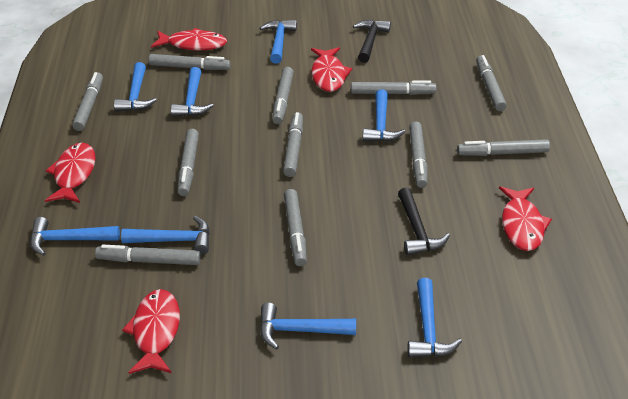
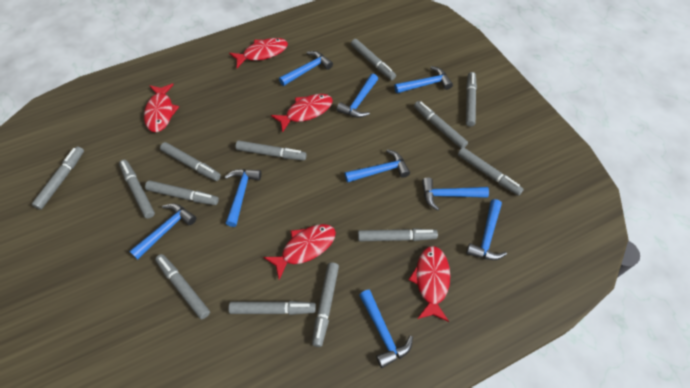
black hammer: [353,20,391,63] [398,187,450,255] = 2 -> none = 0
blue hammer: [30,217,120,256] [114,62,157,112] [121,216,210,255] [171,67,214,117] [259,20,297,64] [260,303,356,350] [362,90,406,142] [408,278,462,358] = 8 -> [129,204,196,260] [225,169,261,227] [279,51,333,86] [337,74,378,118] [345,149,410,183] [359,290,413,368] [394,66,453,93] [422,177,489,211] [466,199,507,260] = 9
grey marker: [72,72,103,131] [95,245,201,265] [149,54,231,70] [177,129,199,196] [272,67,294,124] [283,112,303,177] [284,189,307,266] [351,80,436,95] [409,121,428,188] [457,139,550,156] [476,55,507,111] = 11 -> [32,146,84,210] [119,160,155,219] [145,180,219,205] [155,254,210,319] [160,142,221,181] [228,301,316,315] [236,140,307,160] [312,262,339,347] [351,39,396,80] [358,228,438,241] [414,101,468,148] [458,147,524,196] [466,72,477,127] = 13

